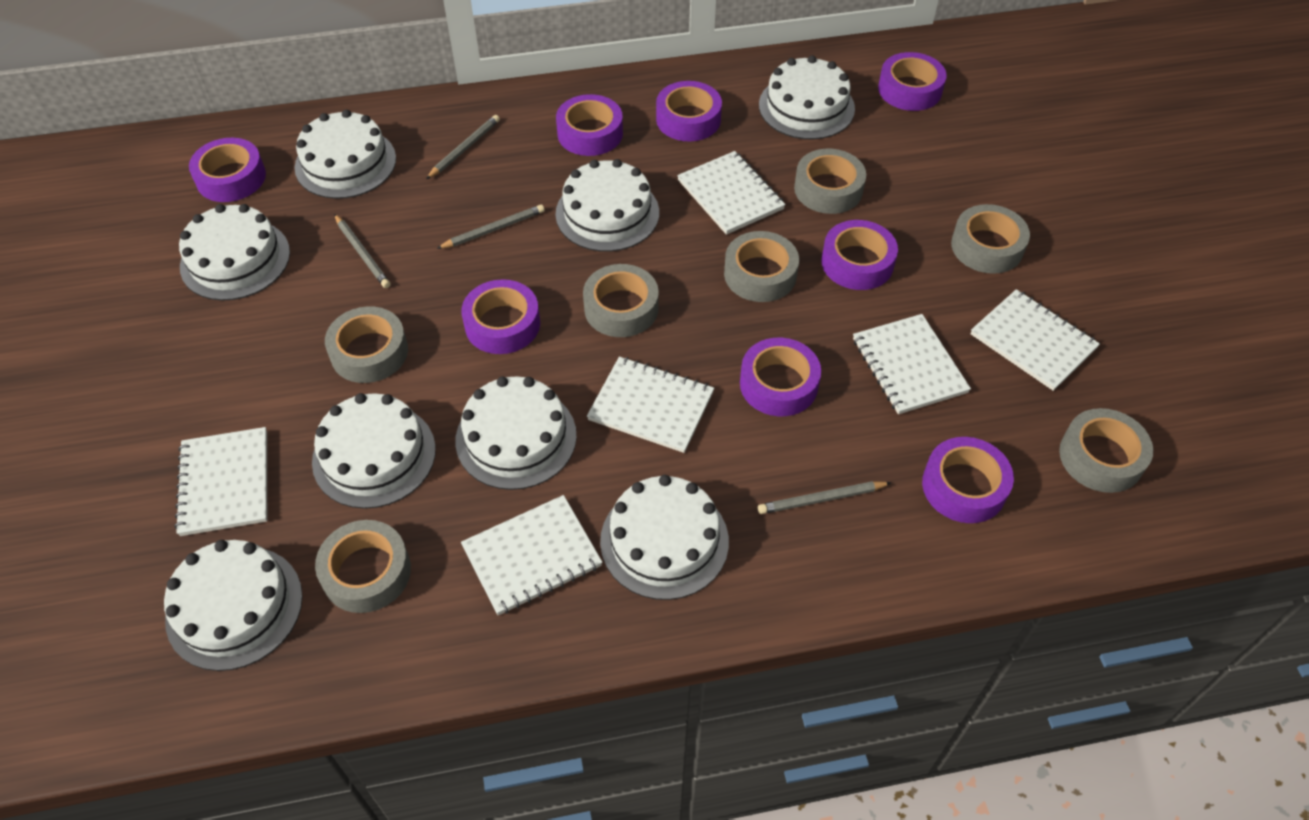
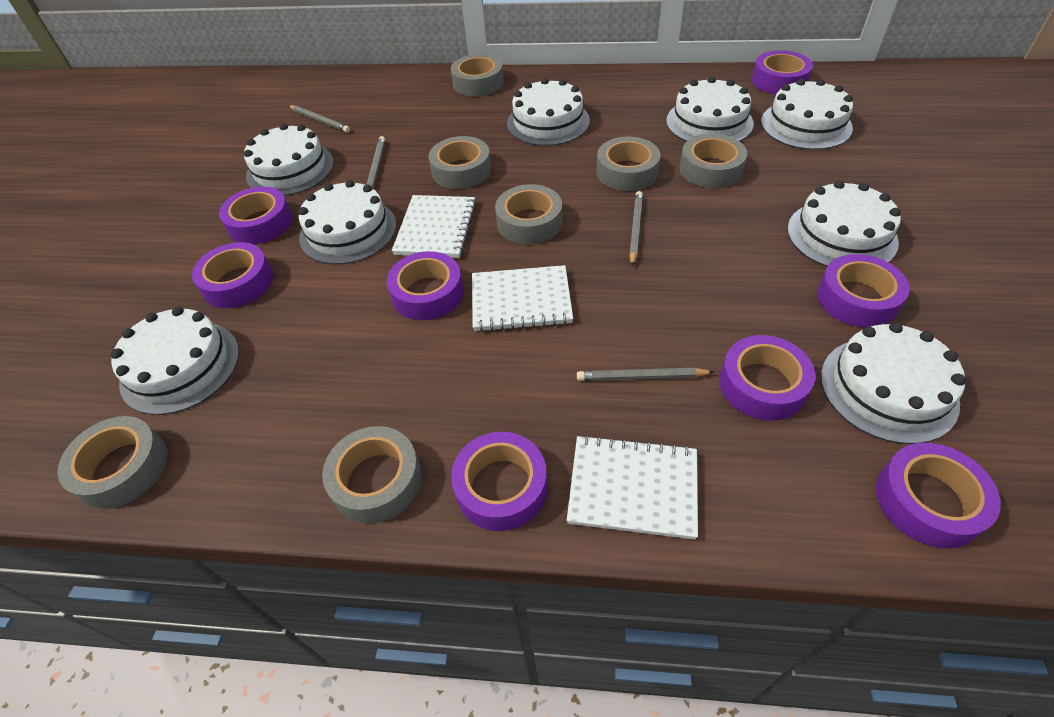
white notebook: [174,427,267,536] [461,495,603,616] [587,357,714,453] [677,151,786,235] [853,314,971,414] [971,289,1100,391] = 6 -> [392,195,476,258] [472,265,573,332] [567,435,698,540] = 3

